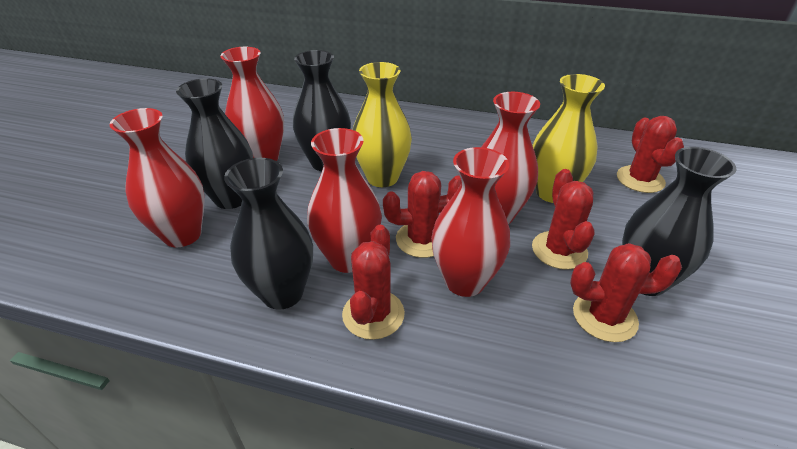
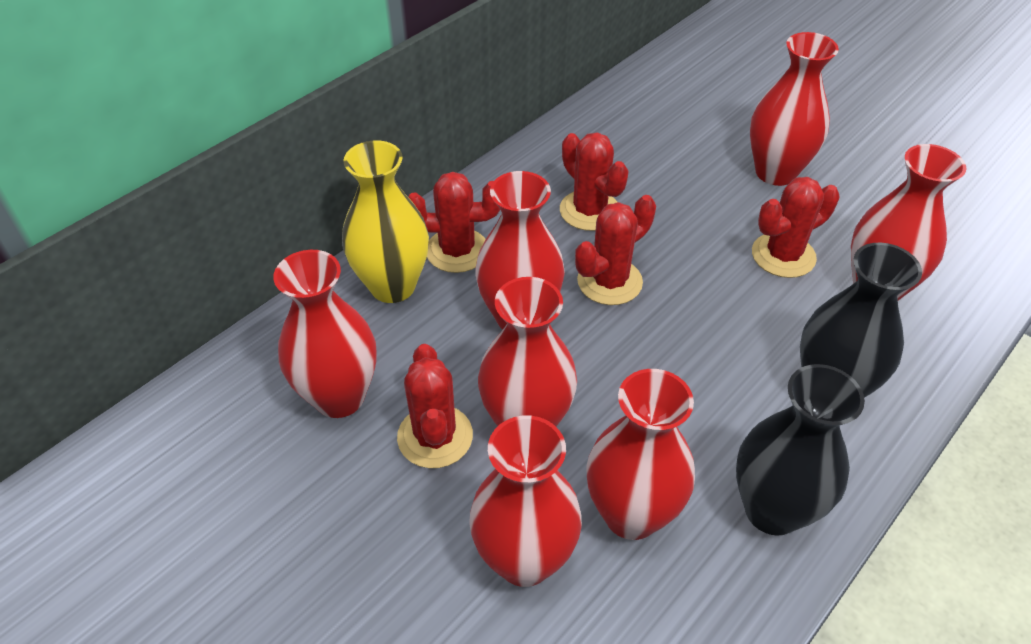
black vase: [176,78,253,209] [224,158,313,310] [293,50,351,171] [622,147,736,296] = 4 -> [736,364,865,536] [800,243,922,398] = 2
red vase: [109,108,205,247] [220,47,284,161] [307,128,382,273] [431,147,510,297] [481,92,540,224] = 5 -> [273,250,376,418] [469,415,582,587] [475,171,565,330] [478,277,577,426] [586,369,695,540] [750,32,839,186] [851,144,966,301] = 7
yellow vase: [353,62,412,187] [532,74,605,203] = 2 -> [342,141,429,303] = 1

